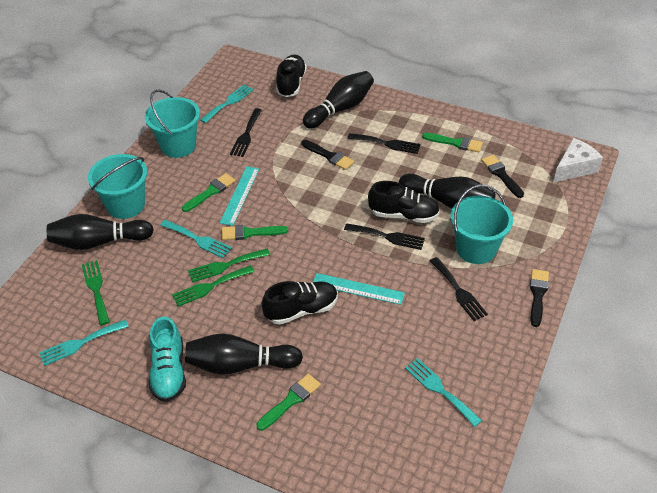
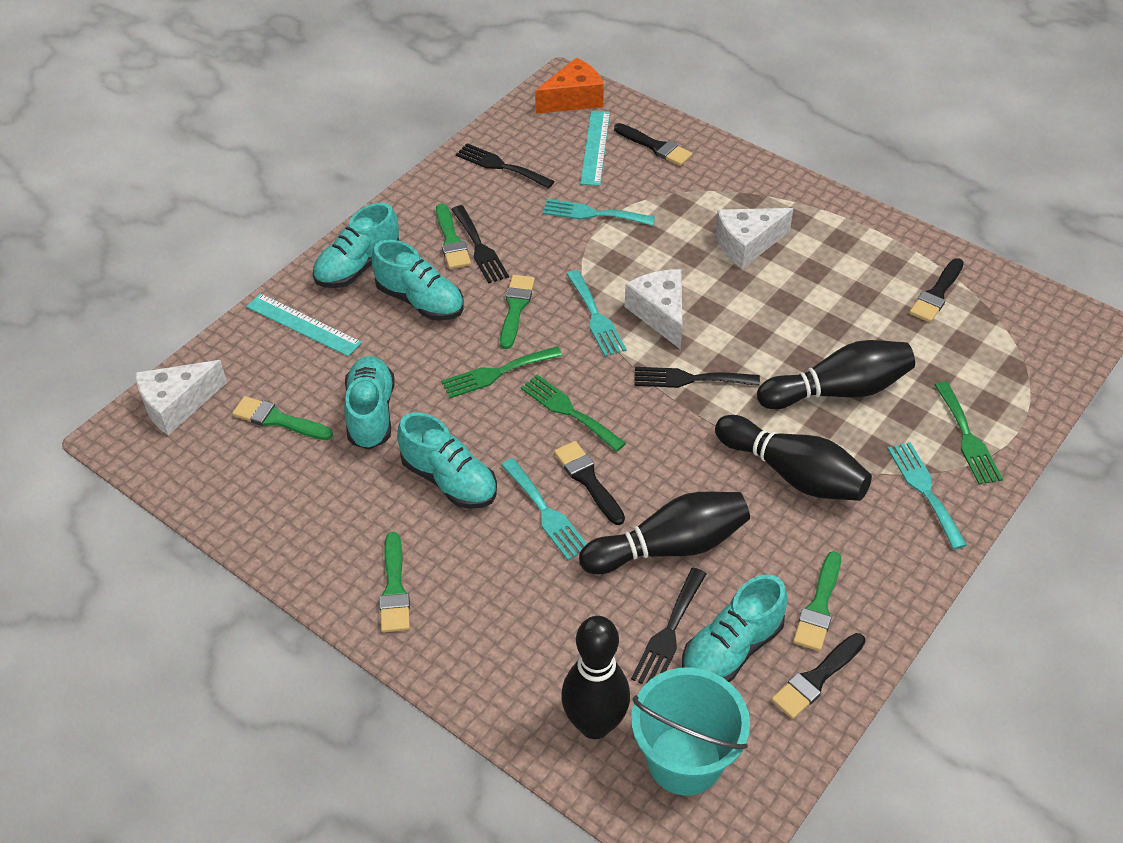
black brush: [301,140,354,170] [481,155,524,198] [530,269,549,327] = 3 -> [554,441,625,525] [614,123,692,166] [771,633,865,719] [909,258,964,322] = 4
black shoe: [262,281,338,325] [276,55,307,97] [368,181,440,223] = 3 -> none = 0
green brush: [182,173,236,212] [222,225,288,240] [256,374,321,431] [422,133,483,152] = 4 -> [232,396,333,440] [379,532,410,632] [436,204,471,269] [500,275,535,349] [793,551,841,651] = 5
orange cheese: none = 0 -> [535,57,604,114] = 1
turquoise bucket: [88,154,147,219] [145,89,200,158] [450,185,513,264] = 3 -> [631,667,750,796] = 1
turquoise shoe: [149,317,186,402] = 1 -> [313,203,399,288] [344,356,394,449] [372,240,464,321] [397,412,497,509] [682,574,788,682] = 5
white cheese: [553,138,603,183] = 1 -> [135,360,227,435] [625,269,682,349] [715,208,794,269] = 3

